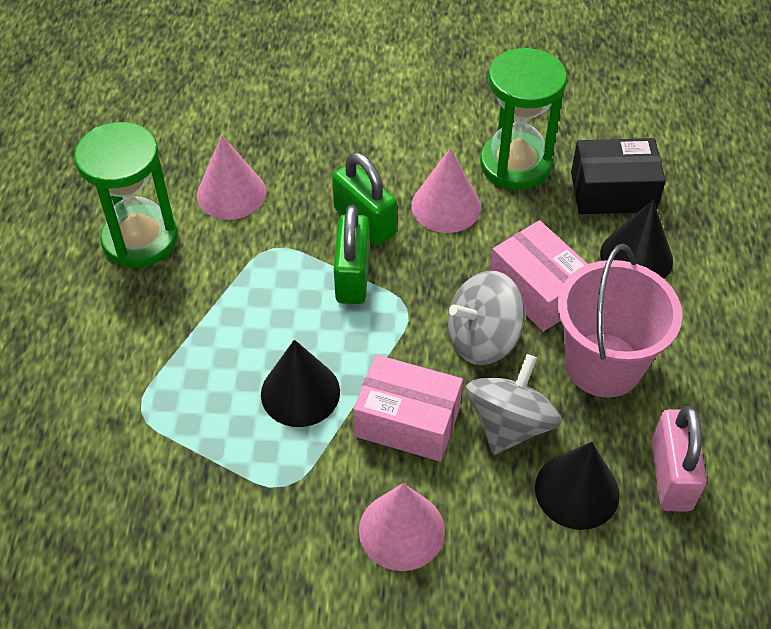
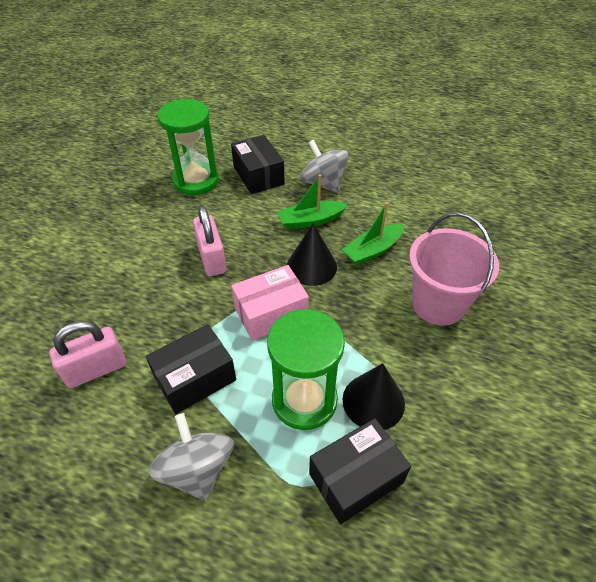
black box: [571,138,666,214] = 1 -> [145,324,236,414] [231,135,285,194] [309,418,411,524] = 3
black cone: [261,340,340,427] [535,442,620,530] [600,200,673,279] = 3 -> [287,223,337,286] [343,363,405,430] = 2
green boat: none = 0 -> [278,174,348,229] [341,202,404,266] = 2
green padlock: [332,152,397,245] [334,205,370,304] = 2 -> none = 0
pink box: [353,355,463,462] [490,220,588,332] = 2 -> [231,265,309,341] = 1
pink cone: [197,135,266,220] [359,483,445,571] [411,148,481,233] = 3 -> none = 0
pink padlock: [651,406,707,512] = 1 -> [49,321,126,388] [193,206,227,276] = 2

